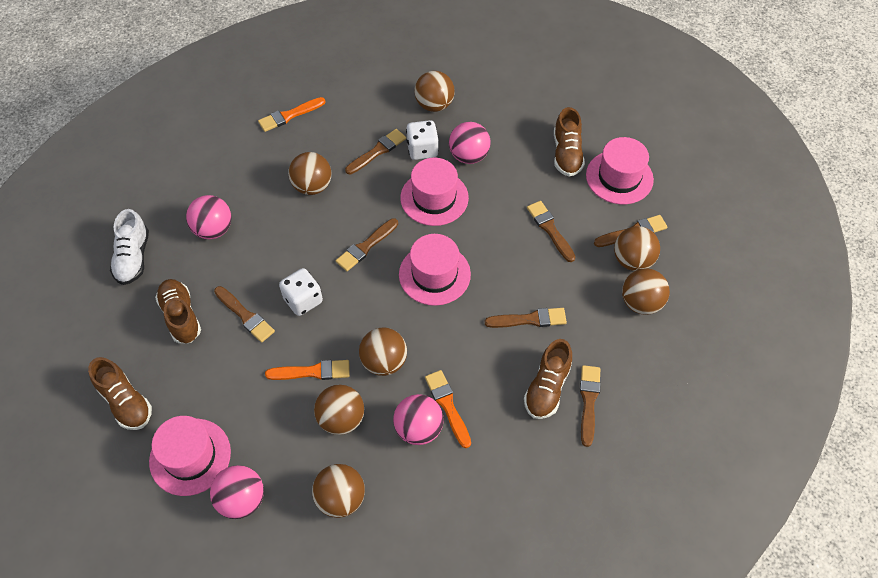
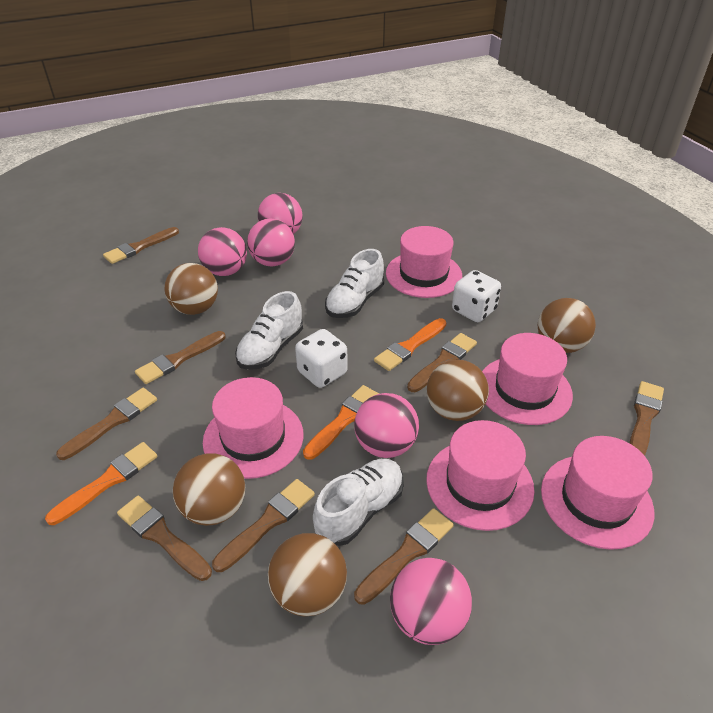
brown ball: [288,152,331,195] [312,464,365,518] [314,385,364,435] [359,328,407,376] [414,71,455,112] [614,226,660,271] [622,268,670,315] = 7 -> [164,263,218,315] [173,453,245,526] [268,533,347,616] [427,360,489,421] [538,298,596,353] = 5
brown brush: [214,286,275,343] [336,218,398,271] [345,129,406,175] [485,308,567,328] [527,201,575,262] [580,365,601,447] [594,215,667,247] = 7 -> [56,388,157,460] [103,227,179,264] [117,496,212,581] [135,331,226,384] [212,479,315,572] [354,508,454,605] [407,333,477,392] [630,381,664,456] = 8
brown shoe: [88,357,152,430] [155,279,201,343] [524,339,572,419] [554,107,585,177] = 4 -> none = 0
pink ball: [186,195,232,239] [210,465,264,519] [393,394,444,445] [449,122,491,164] = 4 -> [198,227,247,276] [247,218,295,267] [258,193,303,234] [354,393,419,458] [390,558,472,645] = 5
pink hat: [149,416,231,496] [399,234,471,306] [400,158,469,226] [586,137,654,204] = 4 -> [203,377,304,479] [386,226,462,298] [426,420,535,531] [482,333,573,425] [541,436,654,550] = 5
white shoe: [110,209,149,285] = 1 -> [235,291,303,370] [313,459,404,546] [325,249,384,318] = 3

